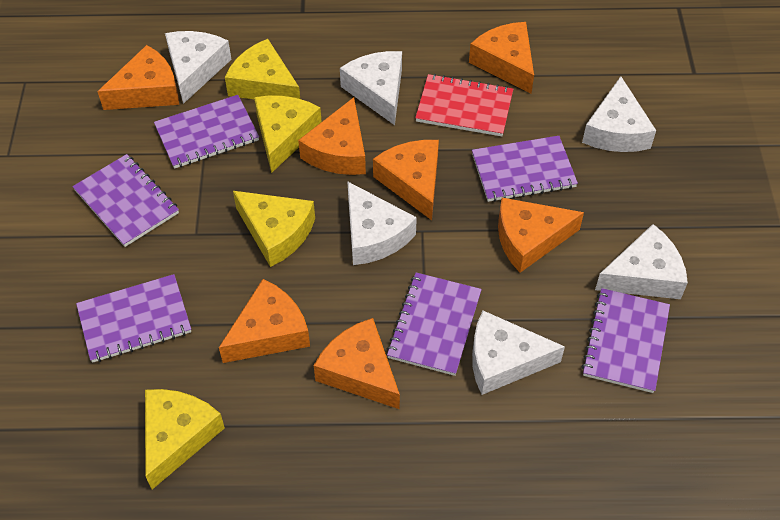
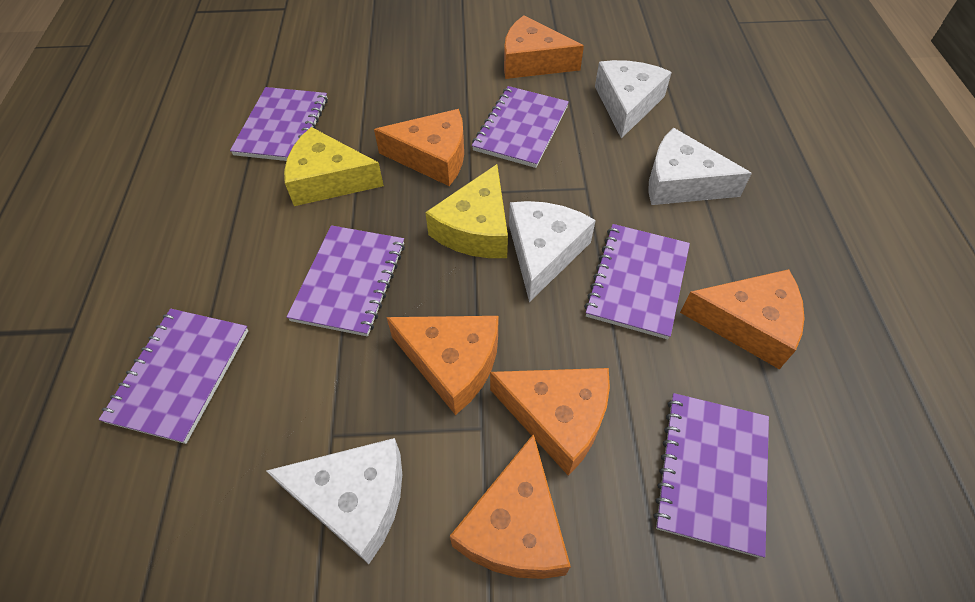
orange cheese: [97,45,179,110] [219,279,310,363] [298,97,366,175] [314,318,400,409] [373,140,439,220] [469,22,534,94] [498,198,584,273] = 7 -> [374,109,464,186] [386,316,499,415] [450,434,571,579] [490,368,610,476] [504,15,584,79] [680,269,805,369] = 6
red notebook: [415,74,513,136] = 1 -> none = 0
white cheese: [165,31,232,104] [340,51,402,125] [347,181,417,265] [472,311,565,395] [582,76,656,152] [595,224,688,299] = 6 -> [266,438,402,564] [509,201,596,302] [595,60,672,139] [649,128,752,205] = 4
yellow cheese: [145,389,225,489] [225,39,300,99] [233,191,315,267] [254,96,322,173] = 4 -> [284,127,384,206] [425,164,508,258] = 2

